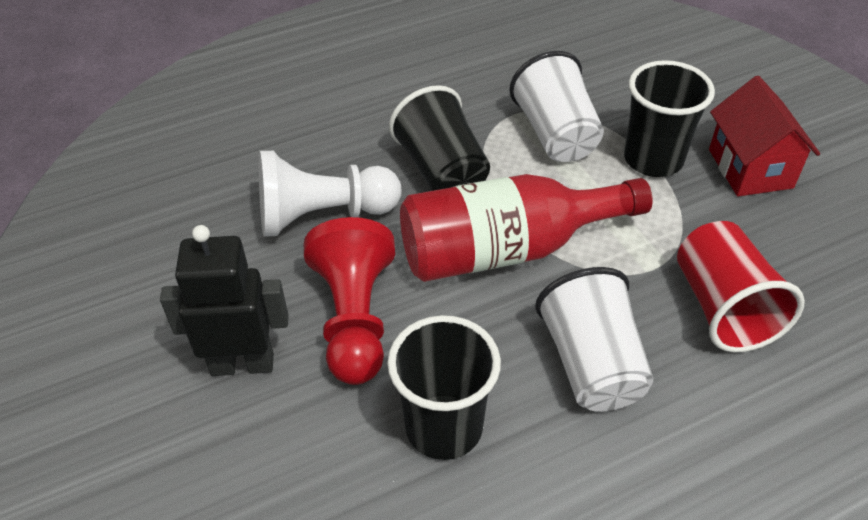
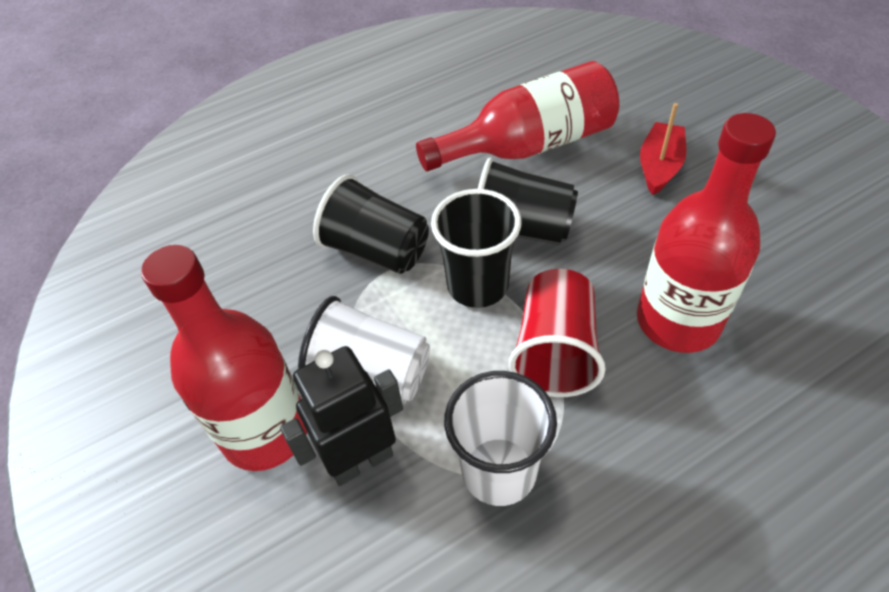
red boat: none = 0 -> [640,103,686,195] = 1
red bottle: [400,174,653,282] = 1 -> [141,245,307,471] [416,61,619,171] [637,113,776,353] = 3
red house: [709,76,820,196] = 1 -> none = 0
red pawn: [304,217,395,385] = 1 -> none = 0
white pawn: [259,151,401,237] = 1 -> none = 0

